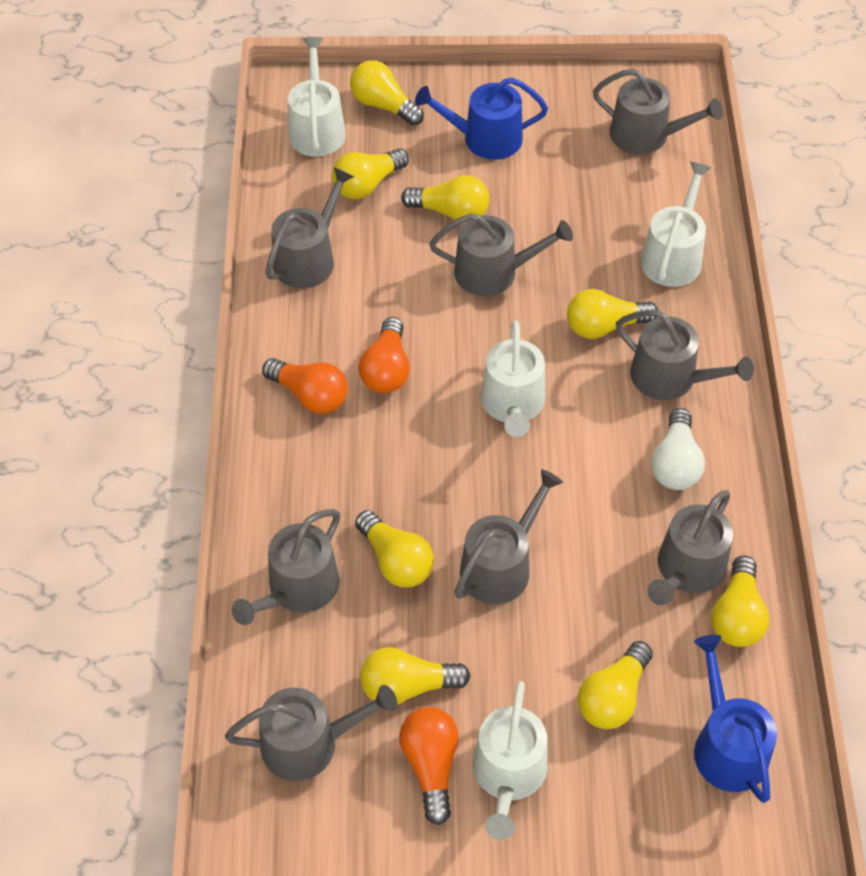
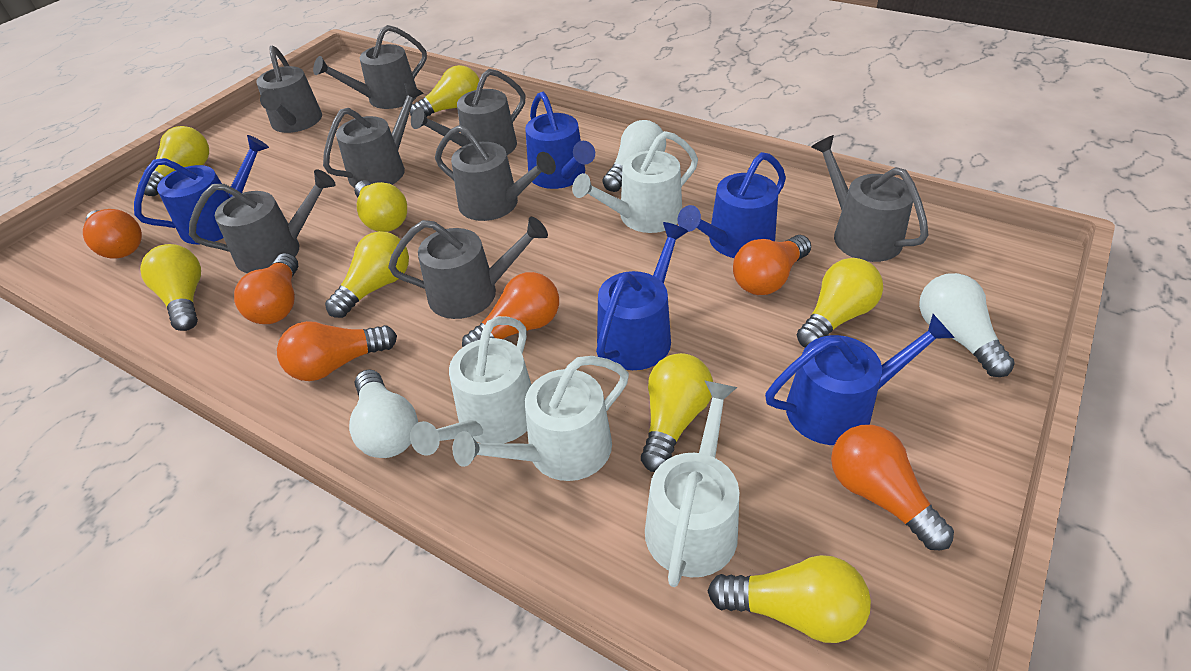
blue watering can: [415,78,548,160] [694,635,777,803] = 2 -> [134,135,269,244] [525,92,595,189] [596,222,688,370] [677,152,786,258] [765,314,955,445] = 5
orange light bulb: [262,358,348,414] [358,317,410,393] [399,707,459,825] = 3 -> [83,209,142,259] [234,253,298,324] [277,321,397,381] [462,272,559,347] [733,235,811,295] [831,425,954,550] = 6
white light bulb: [651,408,705,490] = 1 -> [349,369,418,458] [603,120,666,192] [919,273,1015,377] = 3

